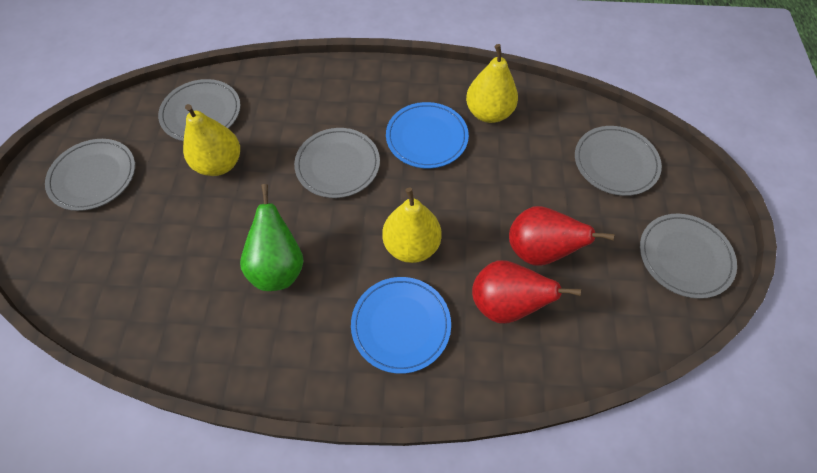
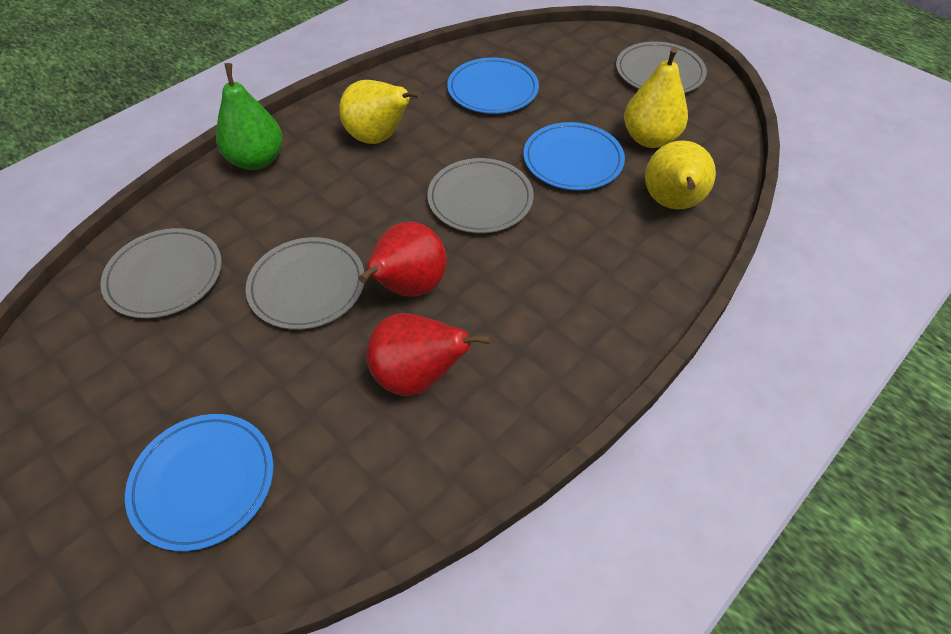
blue plate: [351,277,451,374] [386,102,469,168] = 2 -> [125,414,274,551] [447,57,539,114] [524,122,625,190] = 3
grey plate: [45,139,135,211] [158,79,240,141] [294,128,380,198] [575,126,662,196] [640,214,737,299] = 5 -> [100,228,222,319] [246,237,364,330] [427,158,534,233] [616,41,707,93] = 4

